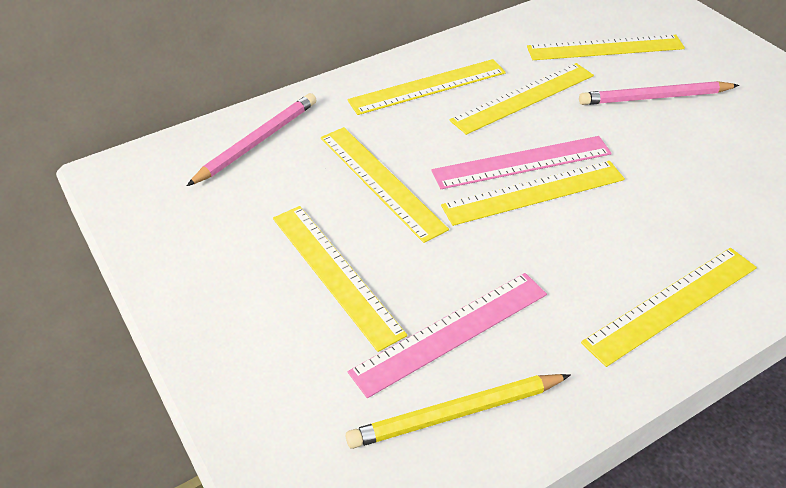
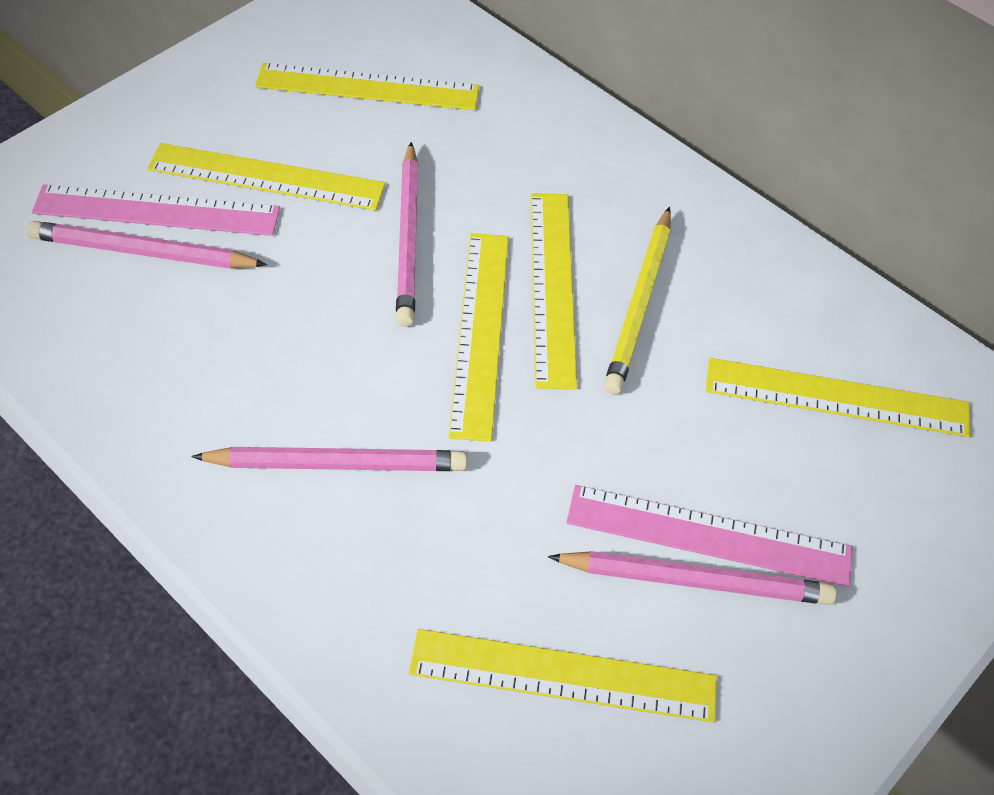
pink pencil: [187,93,316,186] [579,81,739,105] = 2 -> [26,221,267,269] [191,447,467,471] [396,142,419,327] [548,551,837,605] = 4
yellow ruler: [273,206,407,352] [321,127,449,243] [347,59,506,115] [441,161,625,226] [450,63,594,135] [527,35,685,60] [581,248,757,367] = 7 -> [147,143,385,210] [255,62,480,110] [409,629,717,723] [449,233,509,442] [531,193,577,389] [706,358,971,437] = 6

